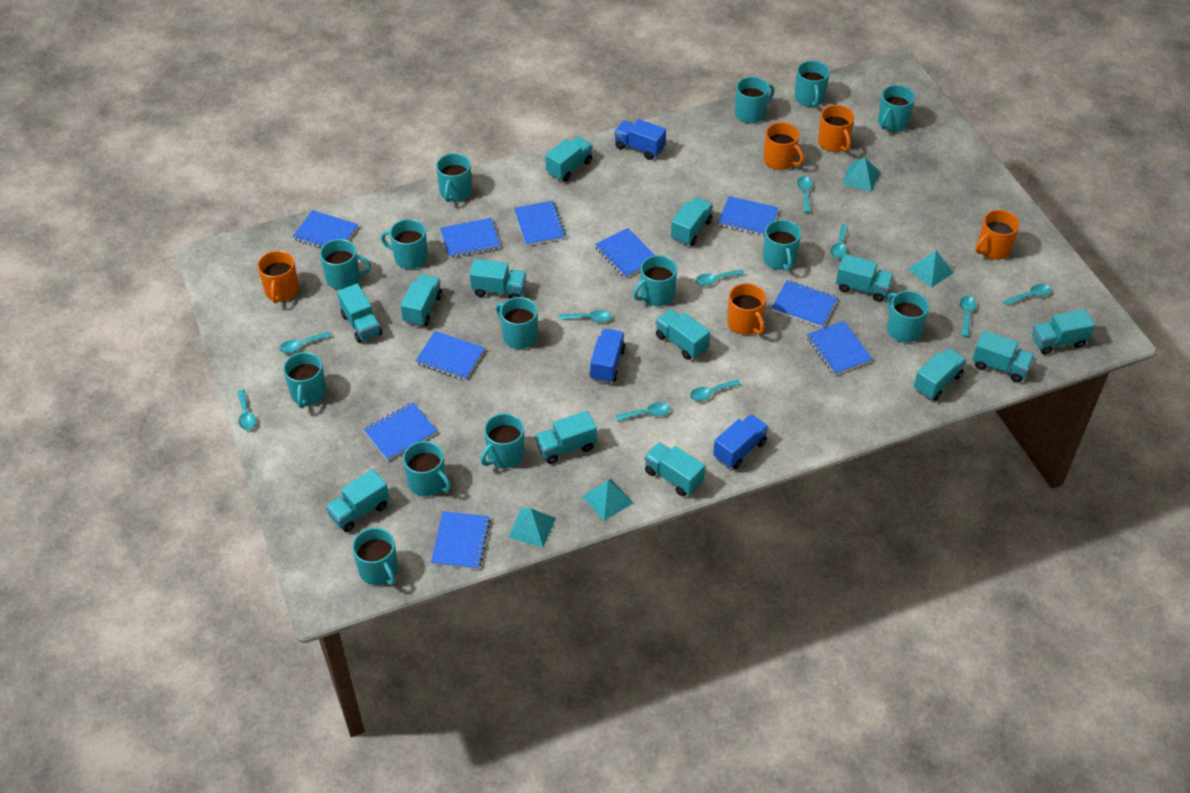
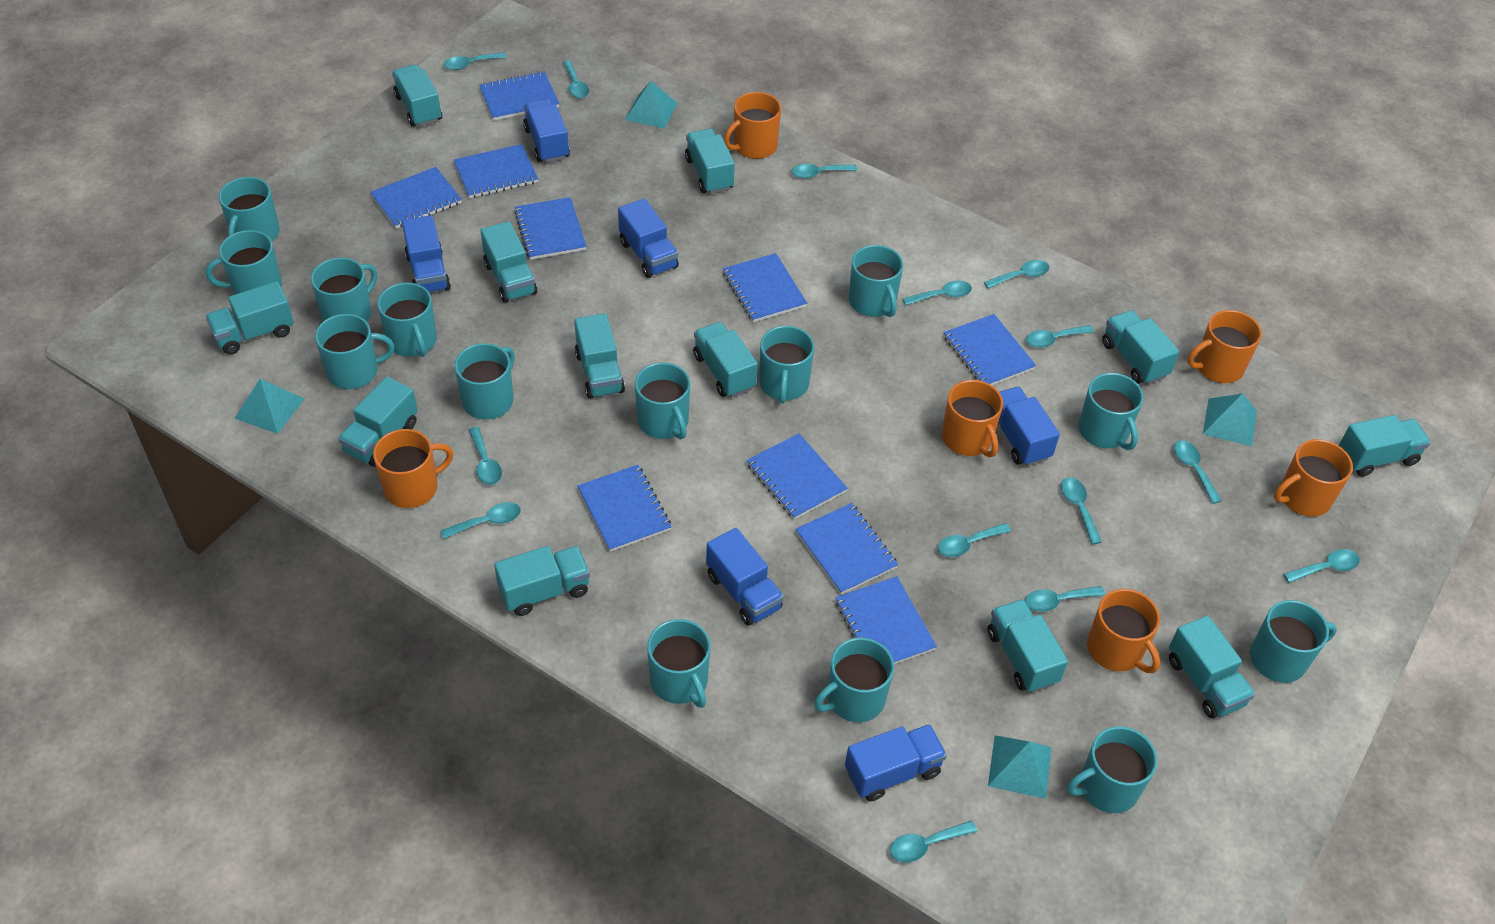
blue truck: [590,329,626,383] [614,119,666,160] [713,414,769,469] = 3 -> [402,215,451,293] [523,99,570,163] [618,198,679,278] [706,528,784,625] [845,724,947,801] [998,387,1060,466] = 6
orange mug: [257,251,299,303] [727,283,766,335] [764,122,804,170] [818,105,854,152] [975,210,1020,260] = 5 -> [373,429,453,508] [724,92,781,159] [942,380,1003,458] [1087,589,1160,673] [1187,310,1262,383] [1274,439,1353,517] = 6
turquoise spoon: [237,390,256,430] [279,332,331,353] [559,310,611,322] [616,402,670,421] [690,380,740,401] [695,270,744,286] [797,176,812,213] [830,225,848,258] [960,296,976,337] [1003,284,1051,306] = 10 -> [440,502,521,539] [444,52,507,70] [469,427,502,485] [563,60,589,99] [792,164,858,179] [890,820,977,862] [902,281,972,306] [938,523,1011,557] [984,260,1049,289] [1025,586,1105,612] [1026,325,1094,348] [1061,477,1102,545] [1174,440,1222,504] [1283,549,1360,583] = 14
turquoise truck: [326,469,389,532] [337,284,382,343] [400,274,442,327] [470,259,526,299] [535,411,597,464] [545,137,593,182] [644,442,705,496] [656,309,710,360] [671,197,713,246] [836,254,894,302] [914,348,967,401] [972,330,1034,383] [1032,309,1095,355] = 13 -> [206,281,294,355] [338,376,418,467] [392,65,442,127] [481,221,537,303] [494,546,590,616] [574,313,625,399] [685,129,735,194] [693,322,758,397] [987,599,1068,693] [1102,310,1179,384] [1169,616,1255,718] [1339,415,1431,477] = 12

